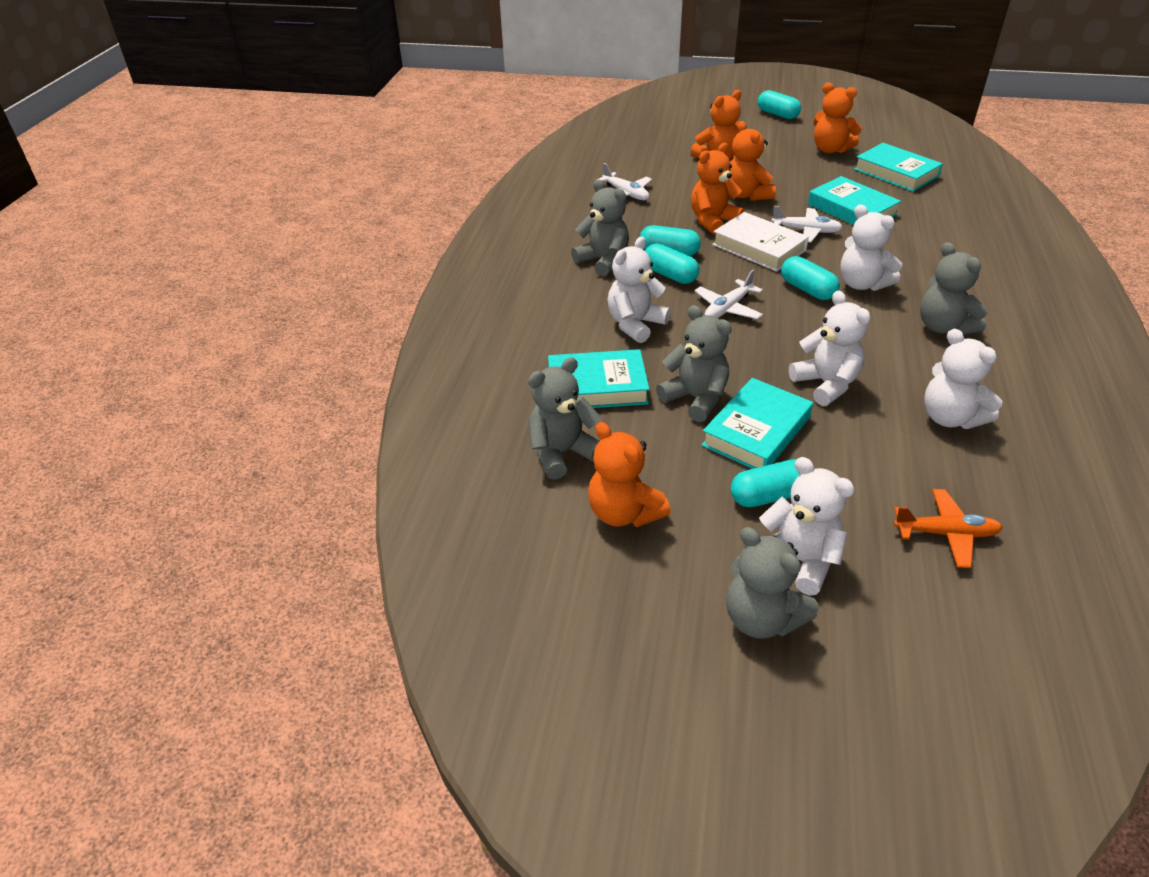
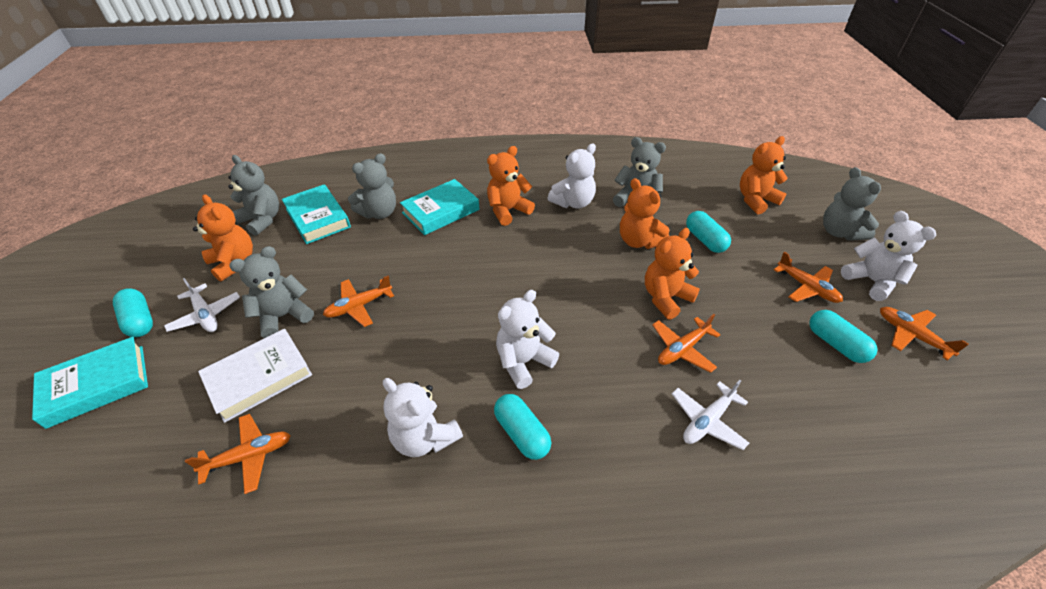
orange plane: [893,489,1003,568] = 1 -> [185,414,291,494] [323,276,394,327] [652,314,720,373] [774,252,843,303] [880,307,969,360] = 5
turquoise book: [548,349,649,408] [701,378,813,469] [808,176,901,225] [854,143,943,192] = 4 -> [32,337,148,429] [282,184,351,244] [400,179,480,235] = 3
turquoise capsule: [640,225,701,256] [645,243,700,284] [731,459,800,507] [758,90,801,119] [781,256,840,300] = 5 -> [113,288,153,337] [494,394,551,460] [686,211,731,253] [809,310,877,363] = 4
white plane: [599,163,652,200] [694,269,763,319] [771,206,843,243] = 3 -> [164,278,240,332] [672,380,749,450] = 2
white teddy bear: [608,236,671,343] [759,457,855,596] [789,291,870,406] [840,204,902,291] [924,329,1002,429] = 5 -> [383,378,463,457] [496,290,559,389] [548,144,596,209] [841,211,936,301] = 4

